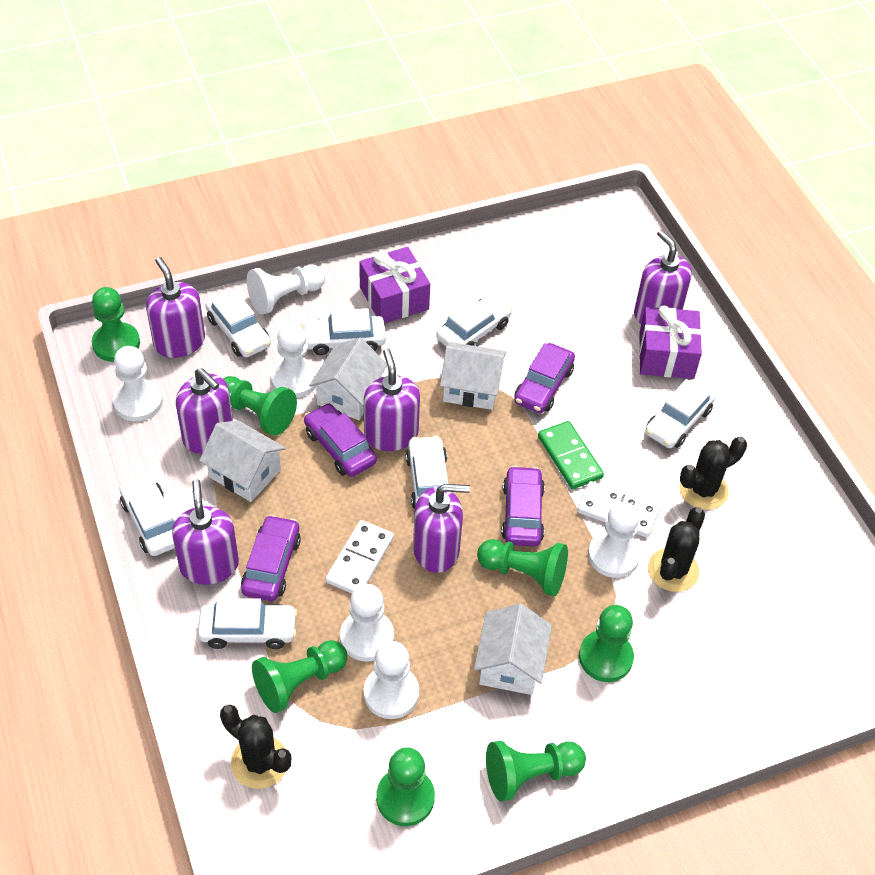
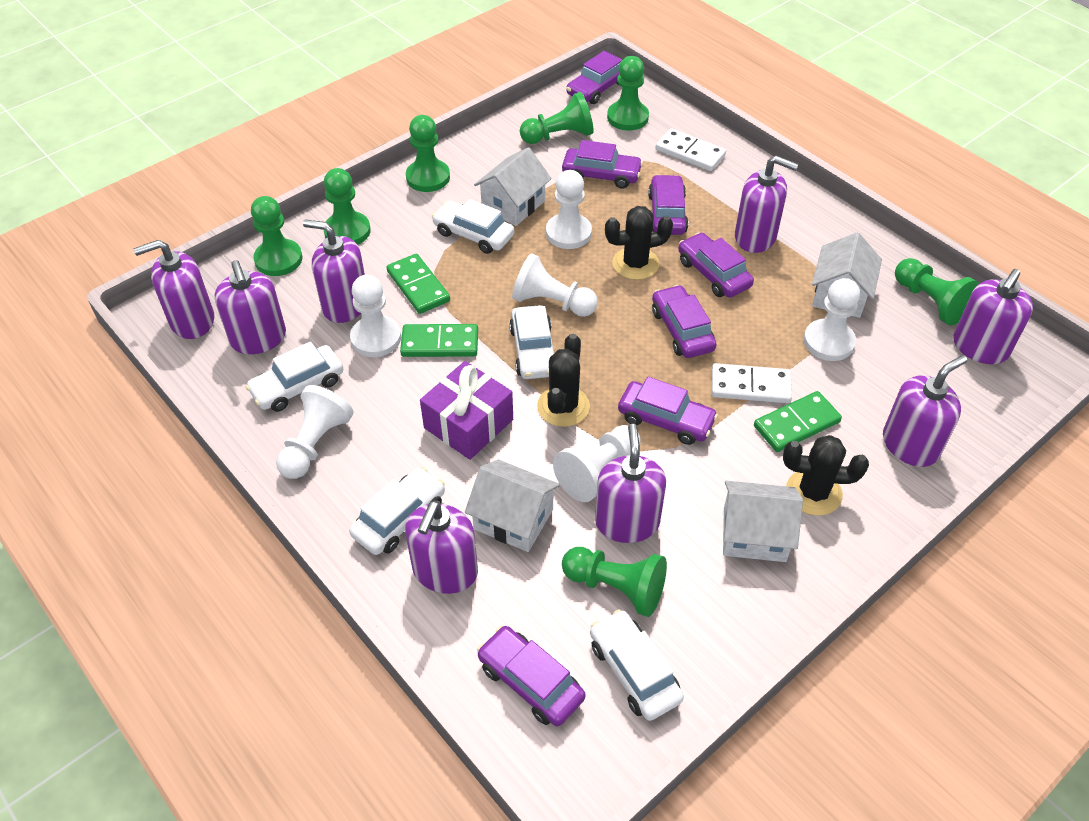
green domino: [538,421,604,489] = 1 -> [386,254,450,314] [400,324,478,357] [754,391,842,452] = 3
purple car: [241,515,301,601] [304,403,377,477] [501,466,545,546] [514,343,575,413] = 4 -> [477,626,585,726] [562,140,643,189] [566,51,622,104] [618,377,718,445] [648,175,688,235] [652,285,717,358] [678,232,754,298] = 7
purple gift: [359,247,430,323] [639,305,702,379] = 2 -> [420,361,513,460] = 1
purple soap dispenser: [146,257,205,358] [172,479,239,585] [176,368,233,454] [364,348,420,451] [413,484,470,573] [634,230,692,324] = 6 -> [133,240,214,339] [215,260,286,354] [303,219,365,323] [405,500,478,594] [595,423,666,543] [735,156,798,253] [883,355,967,467] [953,269,1033,364] = 8
white car: [119,473,175,556] [198,598,297,649] [205,290,271,357] [302,308,386,355] [406,435,449,509] [436,294,512,346] [645,379,715,448] = 7 -> [246,341,343,412] [349,467,445,555] [432,199,514,254] [509,305,554,379] [590,609,684,721] = 5

